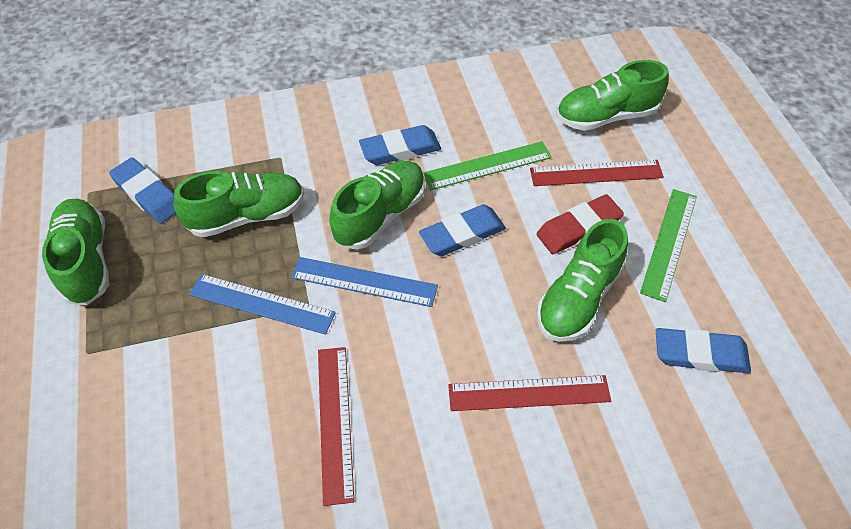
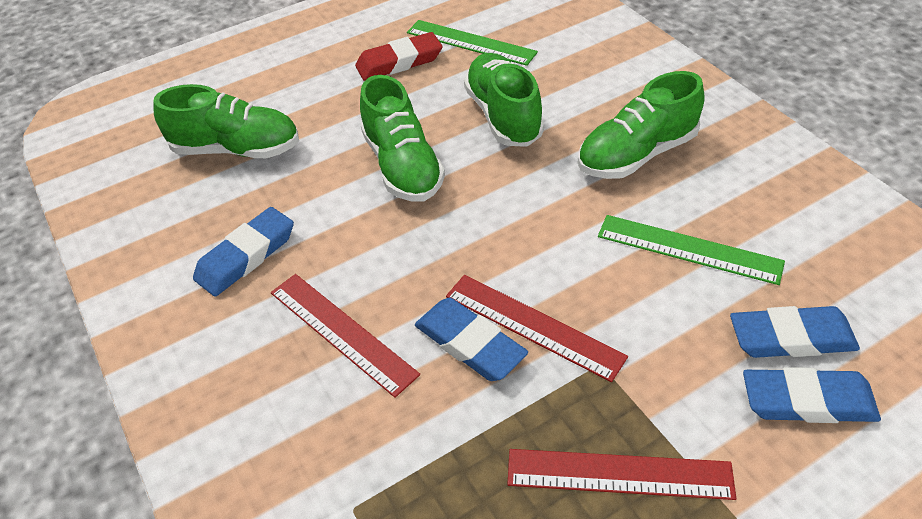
blue ruler: [189,274,336,335] [291,257,438,307] = 2 -> none = 0
green shoe: [42,198,109,305] [174,171,304,238] [329,161,425,250] [537,219,628,342] [556,60,669,131] = 5 -> [153,84,299,158] [360,75,445,202] [464,53,544,147] [578,71,705,179] = 4

